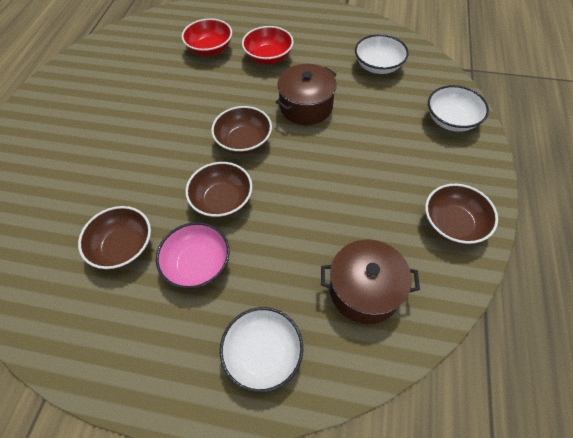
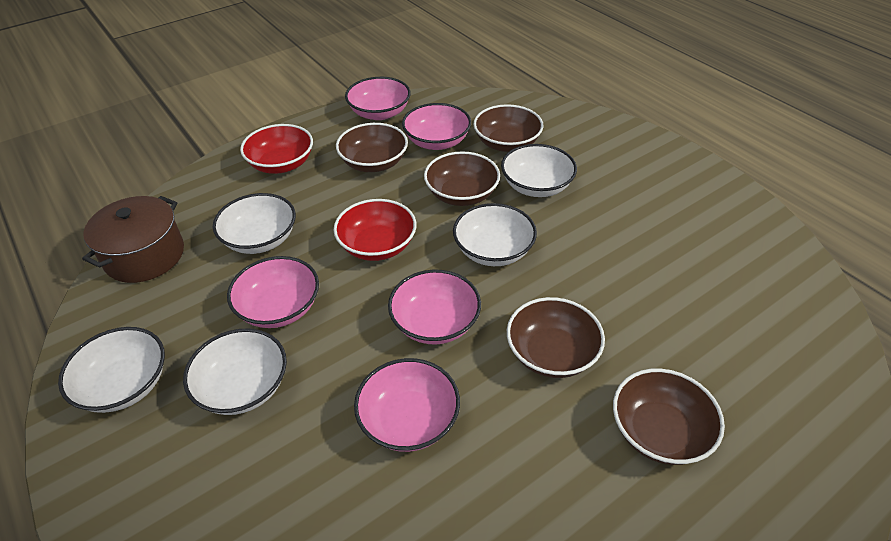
brown bowl: [78,206,151,269] [186,162,252,218] [211,106,272,154] [425,184,498,244] = 4 -> [336,123,408,172] [424,151,500,206] [474,104,543,152] [507,297,605,378] [613,369,725,465] = 5
brown pot: [276,64,337,125] [321,239,420,324] = 2 -> [82,196,184,283] = 1
pink bowl: [156,222,230,289] = 1 -> [227,256,319,328] [345,77,411,120] [354,358,460,452] [388,270,481,345] [402,103,471,150] = 5
white bowl: [220,307,303,393] [355,34,409,74] [428,85,489,132] = 3 -> [58,327,165,413] [183,328,287,415] [213,193,296,254] [453,203,537,266] [501,144,577,197] = 5

